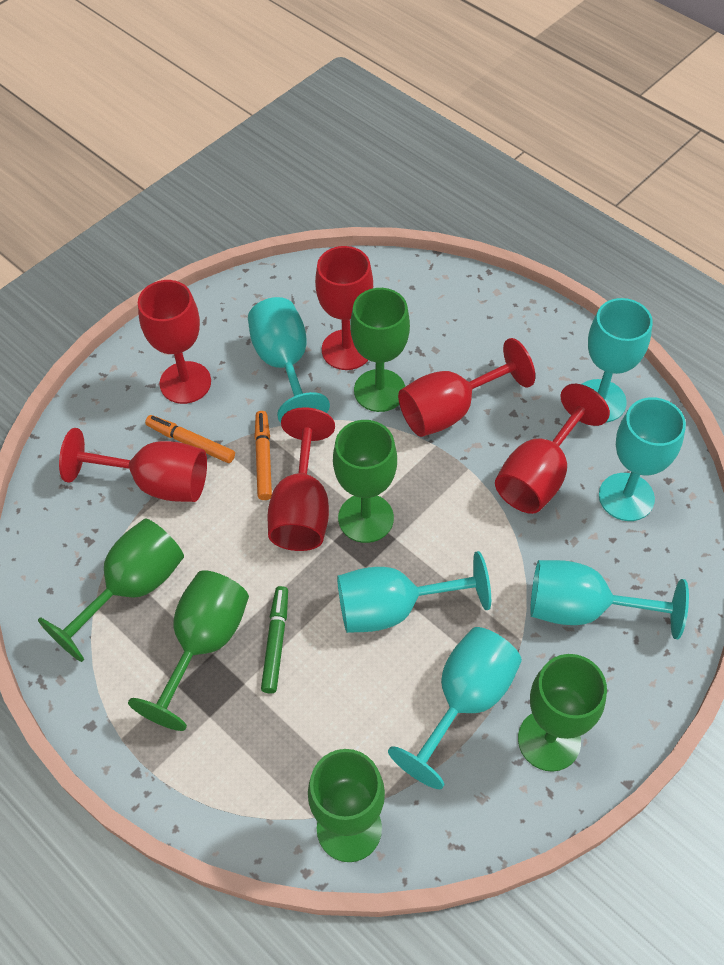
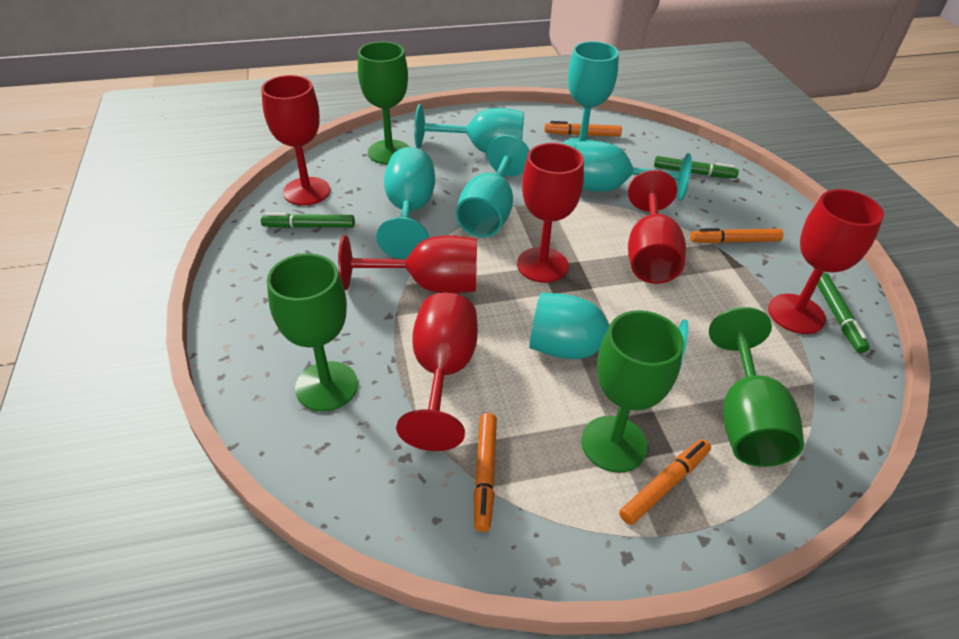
green goblet: [38,519,184,662] [128,570,249,731] [308,749,385,862] [333,420,397,543] [350,288,410,412] [518,654,607,772] = 6 -> [267,253,358,411] [358,42,409,164] [581,310,684,473] [709,307,804,467] = 4
green marker: [261,586,288,693] = 1 -> [261,213,355,228] [654,156,739,179] [817,273,870,353] = 3
orange marker: [145,415,235,463] [254,411,272,500] = 2 -> [474,413,497,532] [545,121,622,137] [619,439,711,525] [690,228,783,243] = 4

